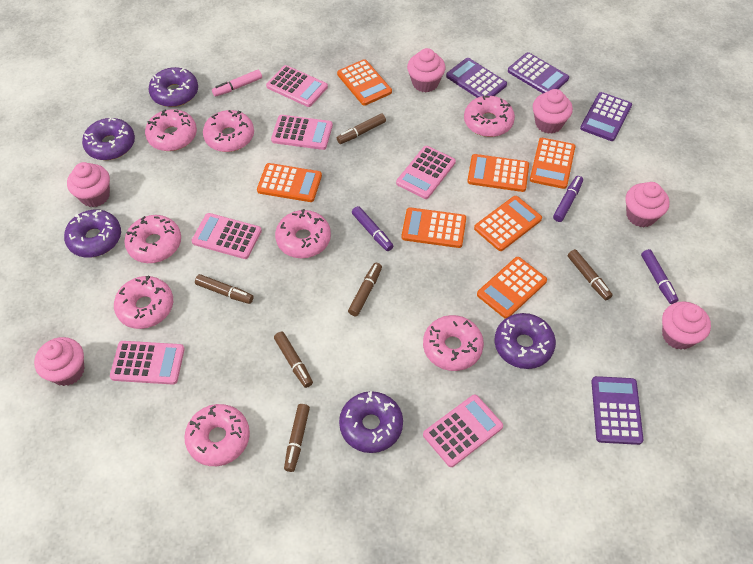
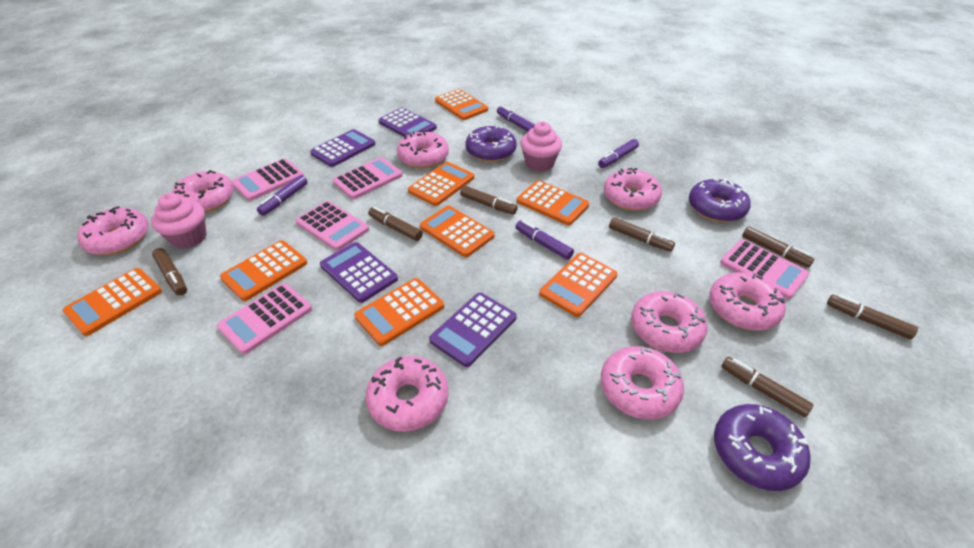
brown marker: [195,274,253,304] [274,332,313,388] [284,404,310,472] [337,113,386,144] [348,263,382,316] [568,249,613,300] = 6 -> [152,248,187,296] [368,206,423,241] [460,186,518,215] [609,217,675,252] [721,357,814,417] [742,226,814,268] [827,295,918,339] = 7
orange calculator: [257,163,322,202] [337,59,392,106] [402,207,466,248] [467,154,529,192] [474,196,542,251] [477,257,547,319] [530,138,576,189] = 7 -> [62,268,162,336] [220,240,307,301] [354,278,444,346] [408,162,474,206] [420,206,495,257] [435,89,488,120] [517,180,589,225] [539,253,618,317] = 8
pink calculator: [110,341,185,385] [191,213,262,259] [266,65,328,107] [271,115,333,150] [396,146,456,199] [423,394,503,467] = 6 -> [217,283,312,354] [232,158,304,201] [296,201,369,251] [333,157,403,199] [720,239,809,299] = 5
pink cupcake: [34,337,84,386] [67,162,110,207] [407,48,445,93] [533,89,573,134] [625,182,669,227] [662,301,711,350] = 6 -> [151,193,207,249] [520,122,562,172] = 2
pink marker: [212,70,262,97] = 1 -> none = 0
purple donut: [64,210,121,258] [82,118,135,160] [149,67,198,107] [339,391,403,453] [495,313,556,369] = 5 -> [466,125,517,162] [689,178,751,222] [714,404,811,491] = 3
purple marker: [352,206,393,251] [553,176,583,222] [641,249,679,304] = 3 -> [257,175,307,216] [497,105,535,132] [516,220,574,260] [598,139,639,168] = 4

